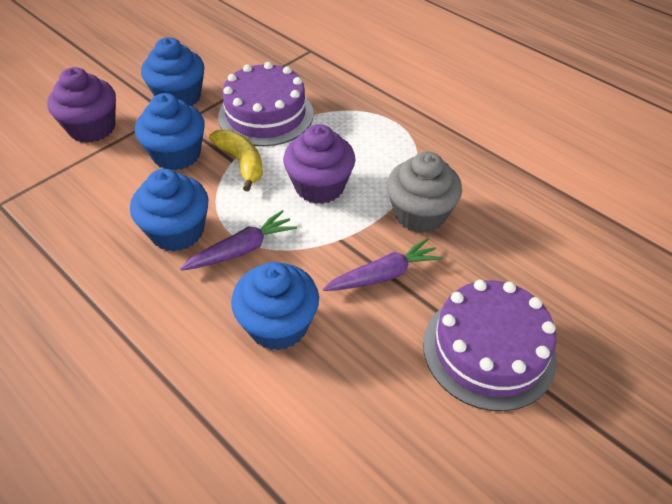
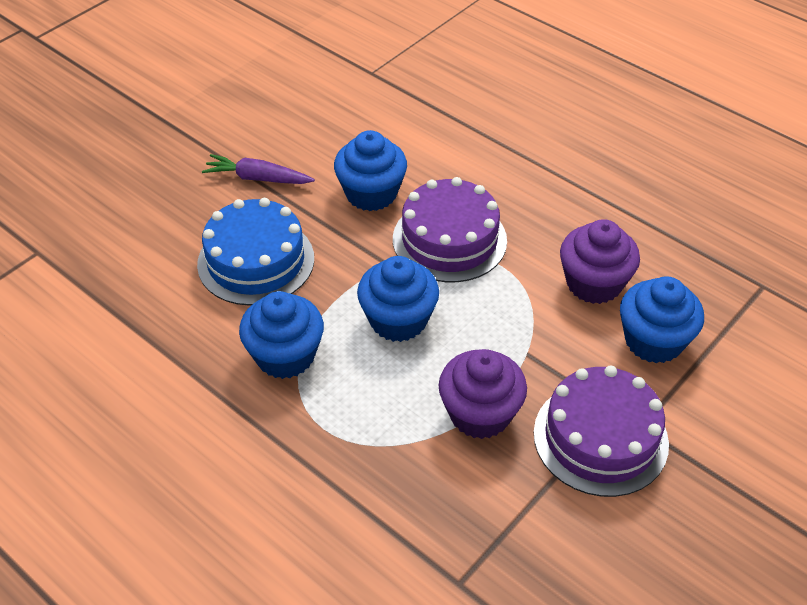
blue cake: none = 0 -> [197,198,314,306] = 1
grey cupcake: [387,152,462,233] = 1 -> none = 0
purple carrot: [180,210,297,271] [323,238,443,291] = 2 -> [202,154,315,184] = 1
yellow banana: [209,129,263,192] = 1 -> none = 0

